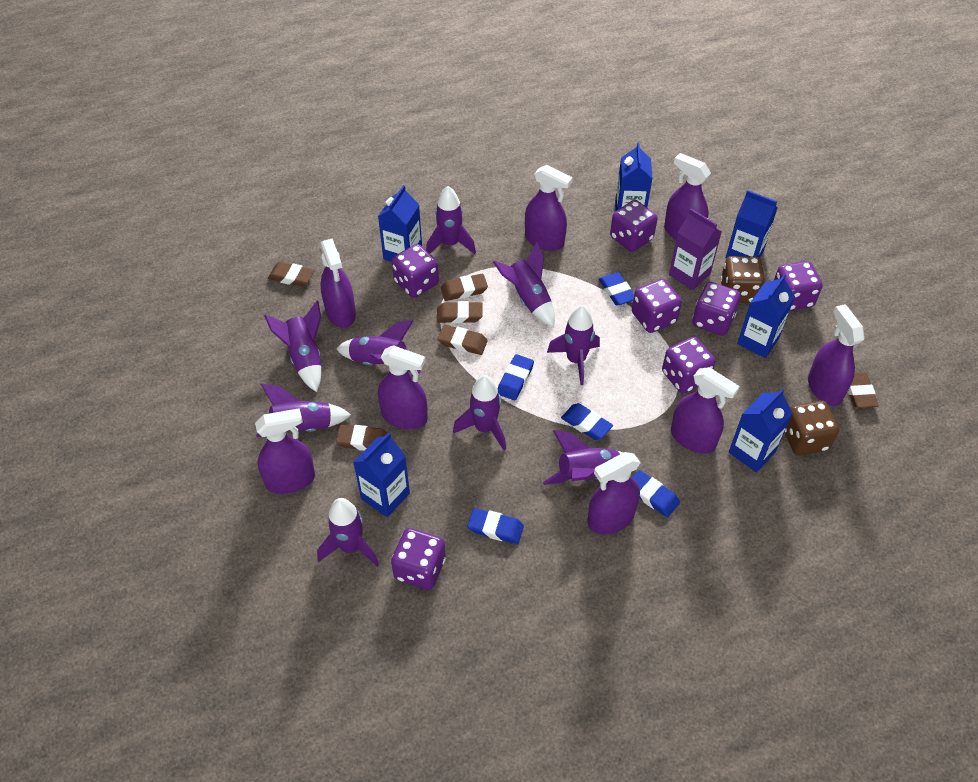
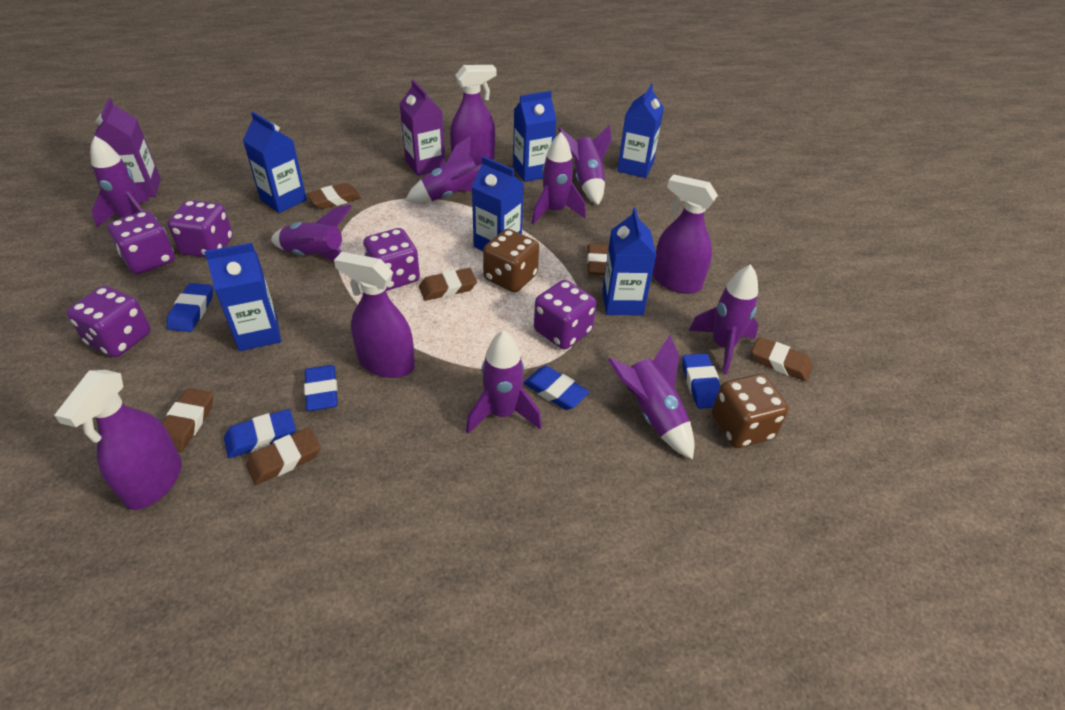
purple carton: [669,209,722,290] = 1 -> [93,98,161,197] [400,80,445,176] = 2
purple dice: [391,528,446,590] [392,244,439,298] [610,200,658,252] [632,279,682,333] [662,337,716,394] [692,282,741,336] [774,261,822,311] = 7 -> [67,286,151,357] [107,211,175,274] [168,200,233,257] [363,228,420,291] [534,280,596,349] = 5
purple rocket: [257,384,351,437] [264,301,321,392] [317,498,379,566] [336,320,421,373] [426,186,476,254] [453,375,506,450] [493,242,555,327] [543,430,623,485] [547,305,600,385] = 9 -> [90,136,149,227] [271,205,352,262] [405,136,482,203] [466,330,542,434] [532,132,586,224] [558,125,611,205] [608,335,694,460] [689,264,759,375] = 8
purple spray bottle: [255,408,315,494] [320,238,356,328] [378,345,428,429] [525,165,573,251] [588,452,641,534] [664,153,711,240] [671,367,740,454] [808,304,865,406] = 8 -> [54,370,182,510] [334,252,415,378] [450,65,496,166] [652,174,718,294] = 4

